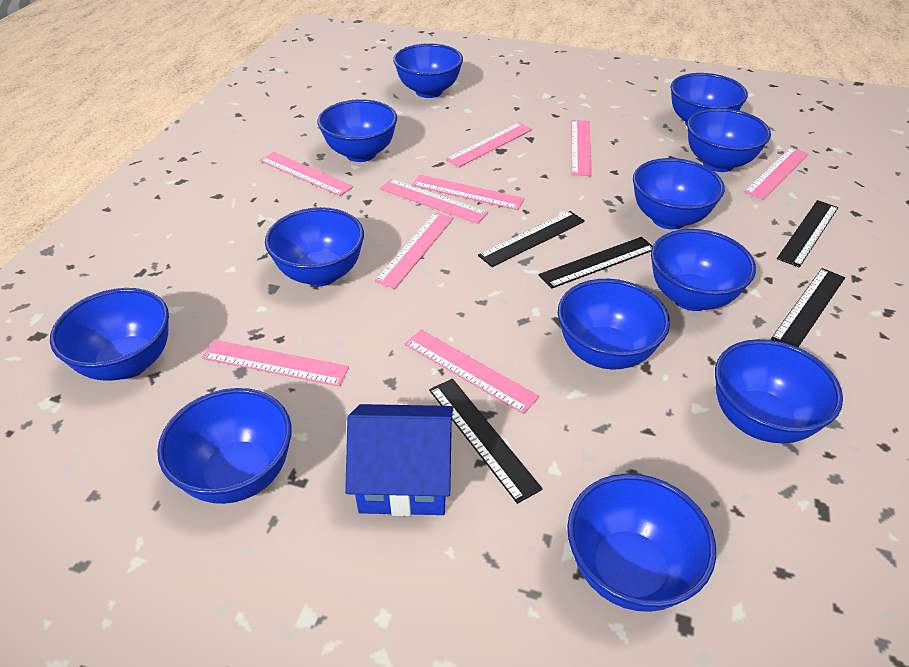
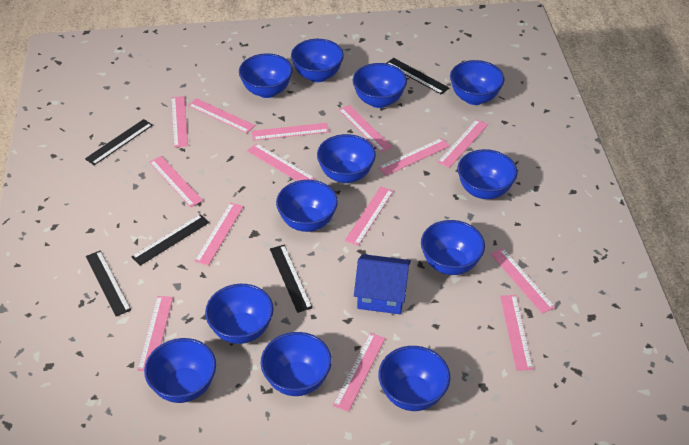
pink ruler: [202,340,349,386] [260,152,353,196] [375,212,454,289] [380,179,488,224] [405,330,539,414] [412,175,525,210] [446,123,532,167] [571,120,592,176] [744,147,809,200] = 9 -> [137,296,173,371] [149,156,203,207] [171,96,188,148] [188,98,255,133] [195,203,244,266] [247,143,315,181] [252,123,329,141] [333,333,385,412] [339,105,392,153] [345,186,393,246] [378,138,450,176] [437,119,488,168] [491,248,555,314] [500,295,533,371] = 14

